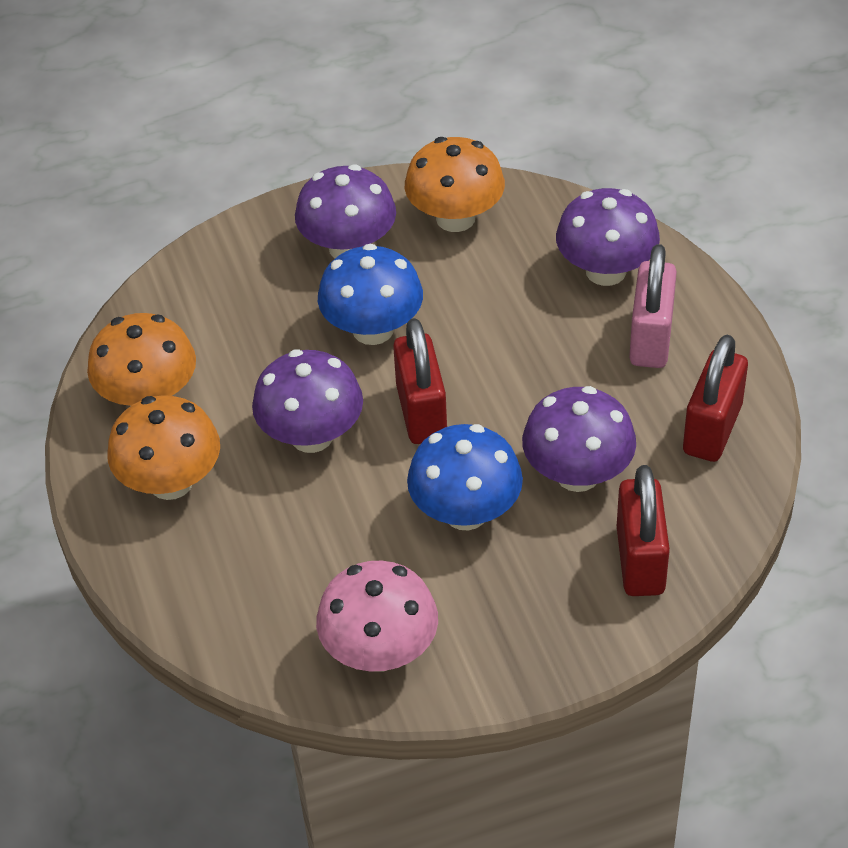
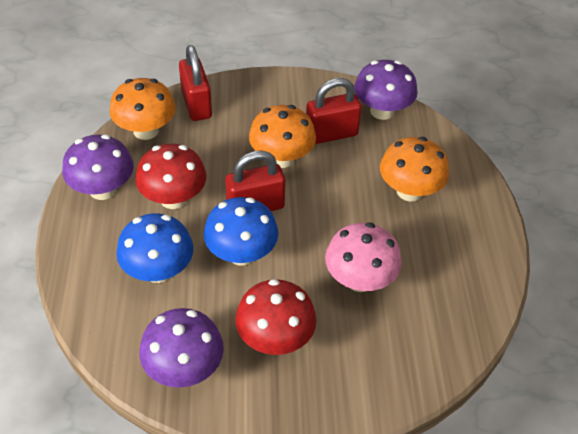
pink padlock: [629,244,677,368] = 1 -> none = 0
purple mushroom: [252,349,363,453] [295,165,396,258] [522,386,636,492] [556,188,660,286] = 4 -> [62,134,134,200] [139,308,224,388] [354,60,418,120] = 3
red mushroom: none = 0 -> [135,144,207,209] [235,279,317,355] = 2

